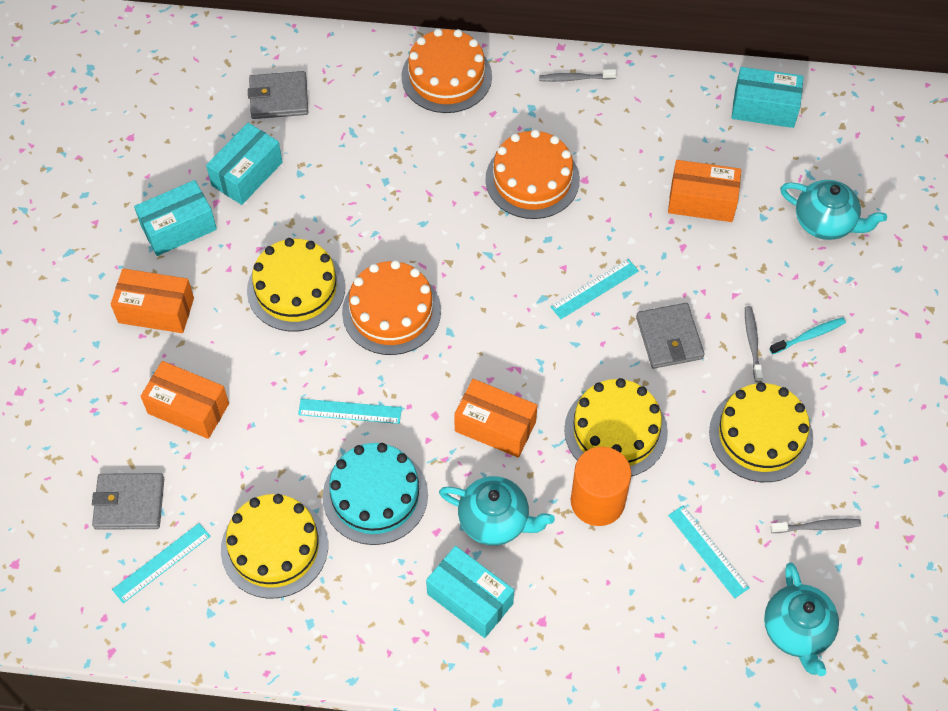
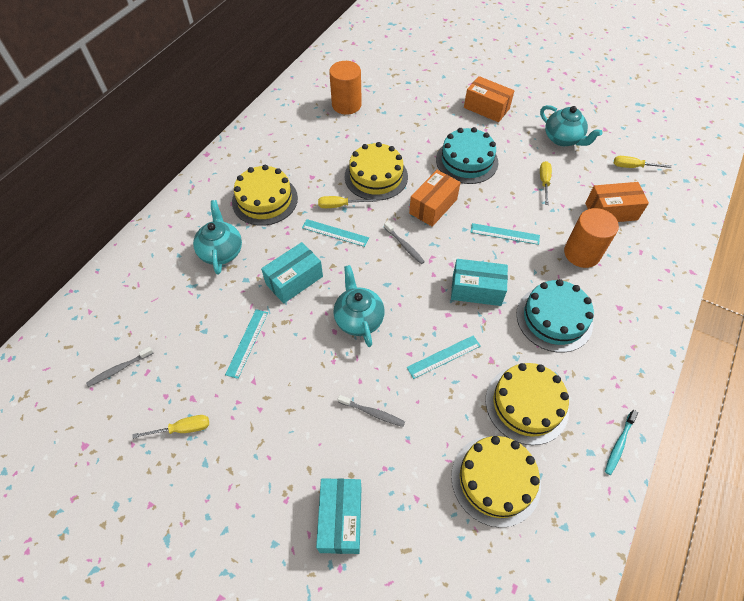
grey wallet: [92,473,164,530] [248,71,309,119] [636,303,705,369] = 3 -> none = 0
orange box: [111,268,194,333] [141,361,229,439] [454,379,537,458] [668,160,741,222] = 4 -> [409,170,461,227] [464,76,515,122] [585,182,649,222] = 3
orange cake: [342,260,441,355] [402,29,492,113] [485,129,580,219] = 3 -> none = 0
orange cylinder: [571,447,631,526] = 1 -> [329,61,362,115] [564,208,619,268] = 2
turquoise box: [134,180,217,256] [206,123,283,205] [426,546,514,638] [731,67,804,128] = 4 -> [261,242,323,304] [316,478,362,554] [451,259,508,306] = 3
turquoise cake: [323,443,428,545] = 1 -> [436,127,498,184] [516,279,594,353] = 2
yellow screwdriver: none = 0 -> [132,415,209,439] [318,196,376,208] [540,161,552,205] [614,156,671,168] = 4

